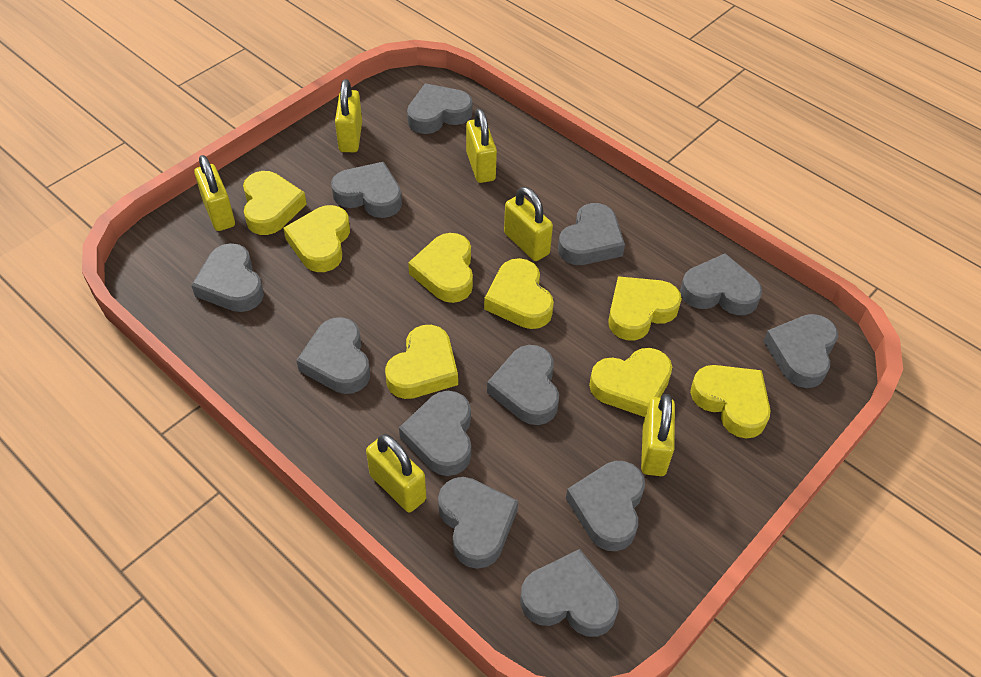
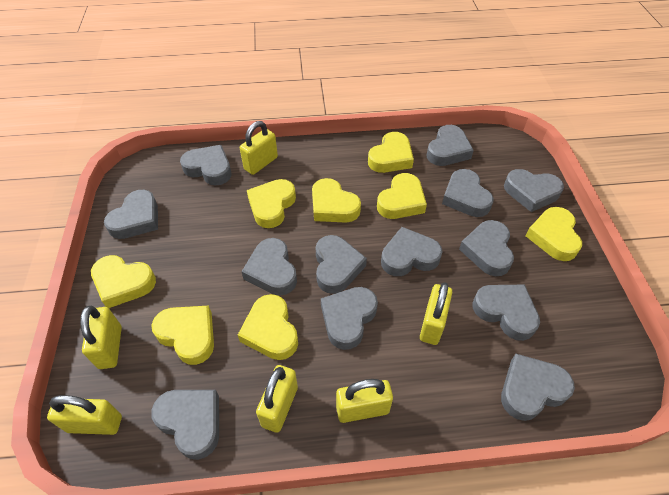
grey heart: [191,243,264,312] [296,317,370,394] [331,162,402,218] [399,391,471,476] [407,83,473,134] [438,477,518,569] [487,345,559,425] [520,549,619,637] [558,203,625,265] [566,461,645,551] [680,254,762,315] [763,314,838,388] = 12 -> [104,190,158,239] [151,390,219,460] [180,145,231,186] [242,238,297,295] [316,235,367,294] [321,287,378,350] [381,227,443,276] [426,125,474,166] [442,169,494,217] [459,220,514,276] [472,285,540,341] [501,354,575,421] [504,169,564,212] = 13

